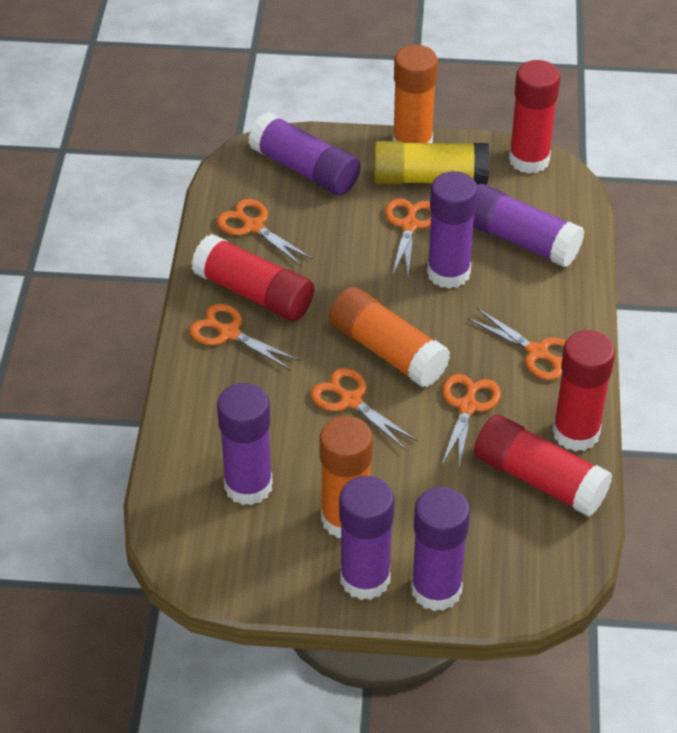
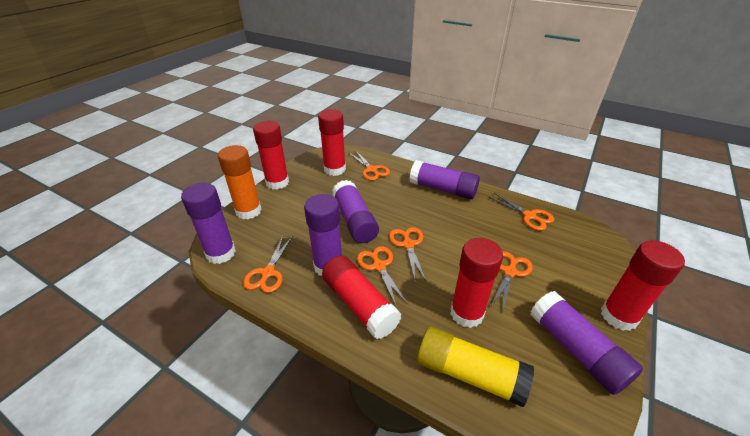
orange glue stick: [319,416,373,538] [329,287,450,387] [393,45,438,143] = 3 -> [218,145,262,219] = 1
purple glue stick: [217,383,273,505] [248,112,360,196] [339,476,394,600] [411,487,470,611] [427,171,478,289] [473,184,584,267] = 6 -> [181,183,236,264] [304,194,342,276] [332,180,379,243] [409,160,480,199] [530,291,643,395] = 5
red glue stick: [191,234,314,321] [474,415,613,517] [509,60,560,174] [553,330,615,452] = 4 -> [253,121,289,190] [318,109,346,176] [322,255,401,339] [450,238,503,328] [601,240,685,331] = 5

